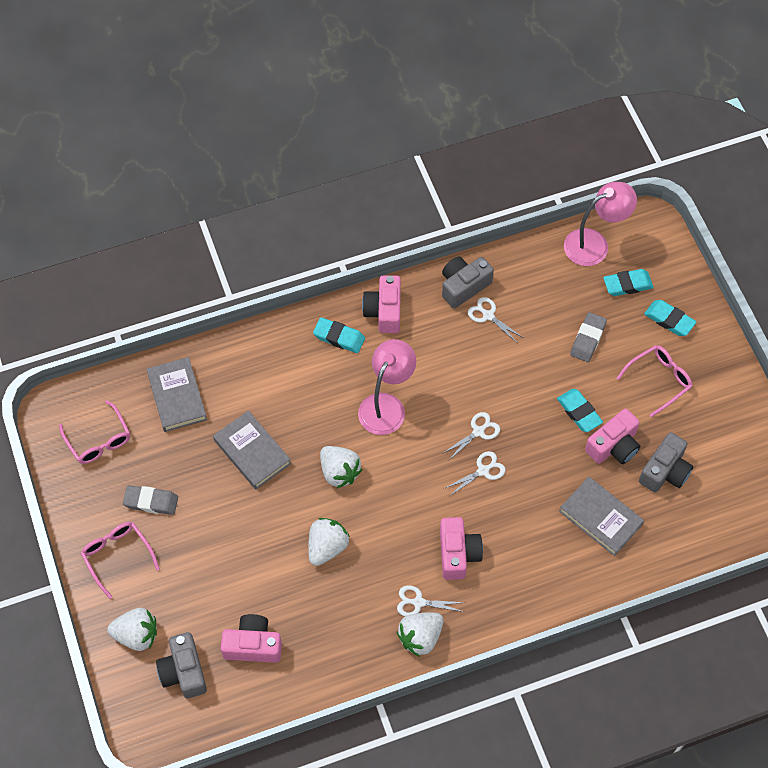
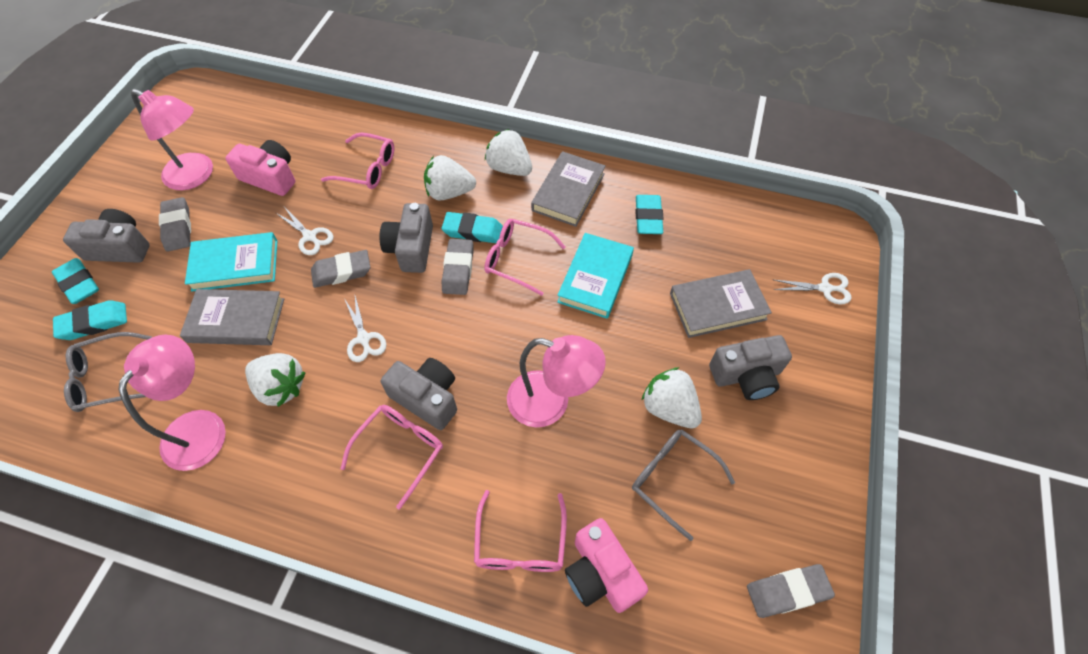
grey camera: [156,632,207,699] [442,257,494,308] [639,432,693,493] = 3 -> [63,209,150,263] [380,203,433,273] [381,358,457,430] [709,335,792,400] = 4
grey eraser: [123,485,178,515] [570,312,607,362] = 2 -> [159,197,191,252] [311,250,370,288] [442,239,473,295] [747,564,835,618] = 4
grey glasses: none = 0 -> [64,332,152,412] [632,429,735,541] = 2
pink camera: [221,614,282,663] [362,275,401,333] [440,517,483,580] [585,409,640,464] = 4 -> [225,140,295,196] [565,518,648,613] = 2
pink glasses: [59,400,130,464] [80,522,160,599] [617,345,693,417] = 3 -> [321,133,394,189] [340,405,443,509] [474,490,567,572] [484,219,566,296] = 4
pink lamp: [358,339,416,435] [564,182,637,266] = 2 -> [118,334,226,471] [131,89,213,190] [507,335,606,427] = 3
turquoise book: none = 0 -> [185,232,277,292] [557,233,634,319] = 2
white scissors: [397,585,465,616] [442,412,500,461] [445,451,506,496] [468,297,524,343] = 4 -> [276,208,334,255] [345,296,386,362] [774,273,852,304] = 3

